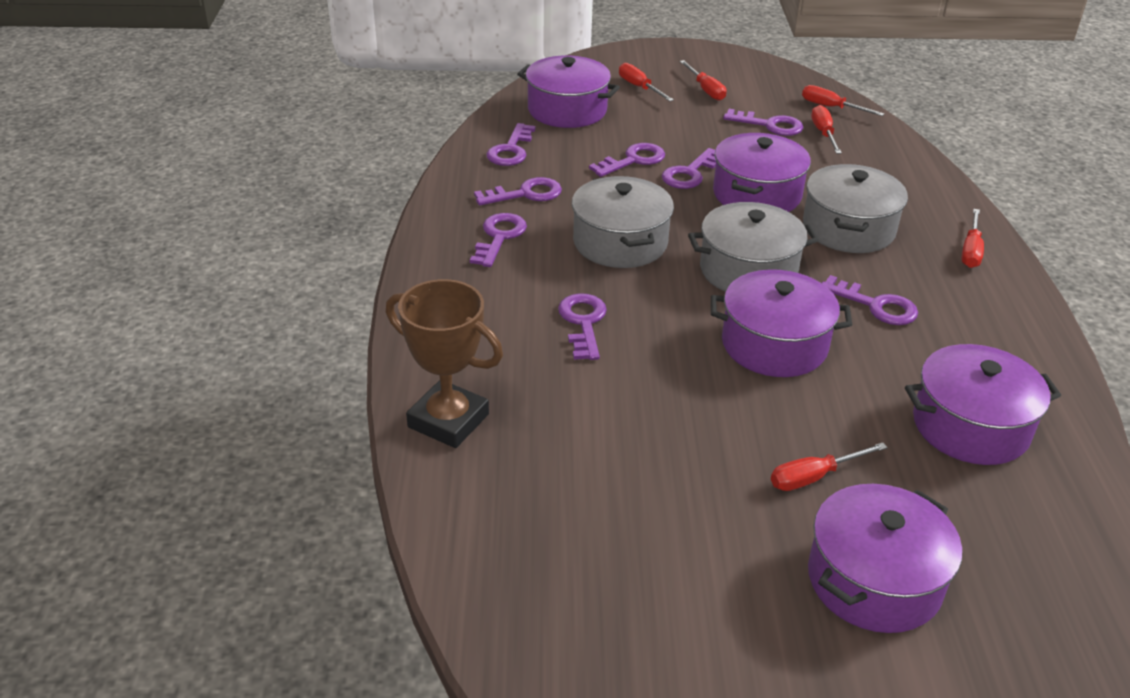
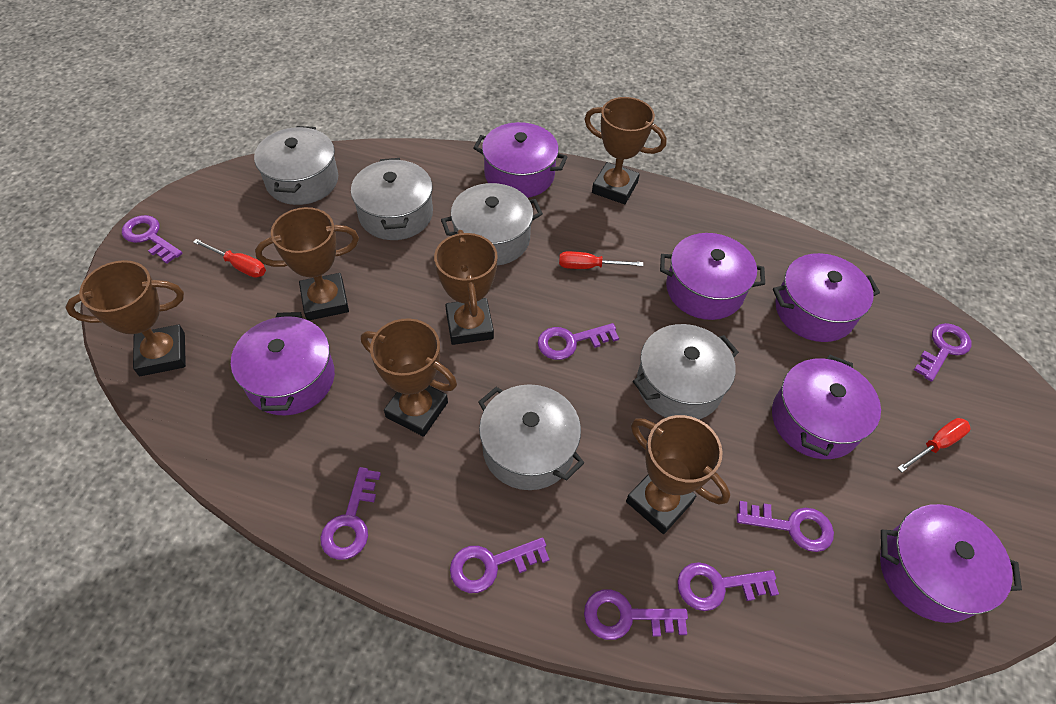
brown trophy: [386,279,503,448] = 1 -> [65,260,186,376] [255,207,359,321] [361,318,457,437] [434,230,498,345] [584,97,667,204] [626,415,730,534] = 6
grey pot: [572,176,674,268] [688,202,819,292] [803,164,908,253] = 3 -> [254,126,338,205] [351,158,433,240] [441,183,543,266] [478,384,584,490] [633,324,739,419] = 5
purple pot: [517,55,620,128] [711,269,852,377] [713,133,811,212] [808,484,962,633] [905,344,1061,465] = 5 -> [231,312,335,416] [473,122,567,198] [660,233,765,320] [772,355,881,459] [773,253,880,342] [880,504,1022,623] = 6
red screwdriver: [619,63,674,101] [680,60,727,101] [771,442,888,491] [802,85,884,116] [811,105,842,154] [961,209,984,268] = 6 -> [193,239,266,278] [559,251,643,269] [897,418,971,472] = 3

